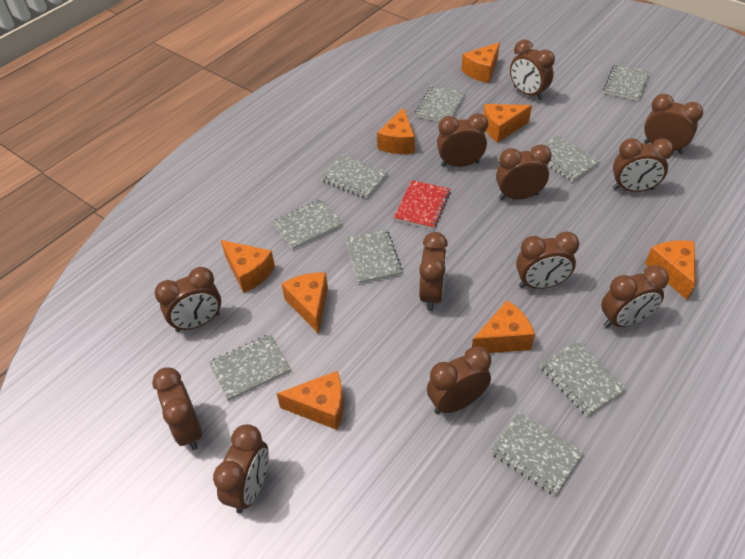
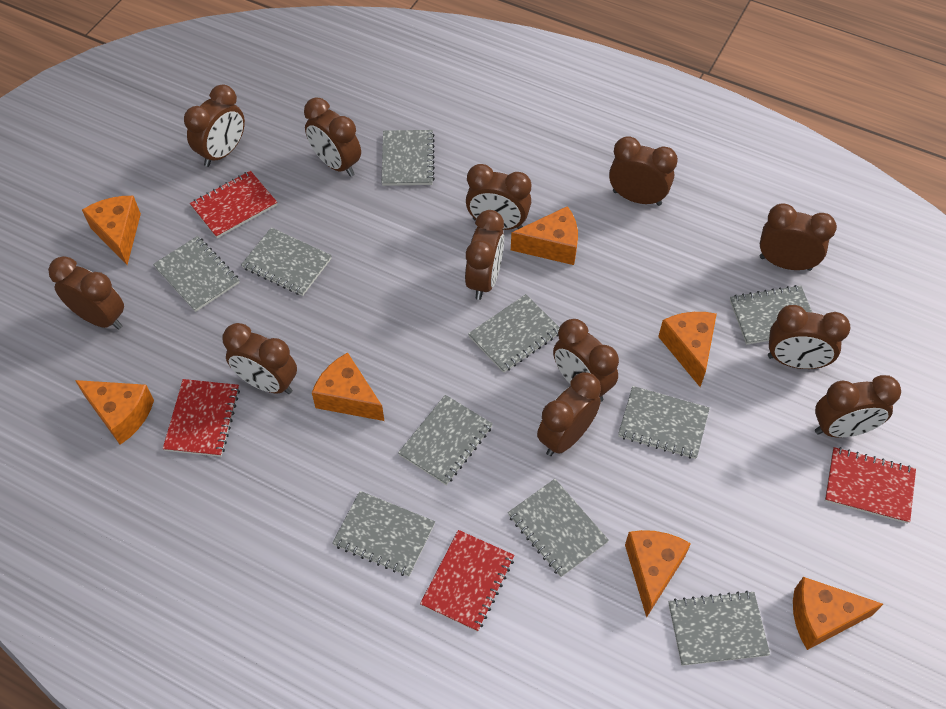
grey notebook: [209,334,291,401] [273,199,343,250] [321,155,388,199] [345,229,403,284] [415,85,465,122] [490,412,584,496] [540,341,627,417] [544,135,600,182] [603,64,651,101] = 9 -> [153,236,240,312] [241,227,332,296] [332,491,435,577] [382,130,435,186] [398,395,493,485] [468,294,560,373] [508,479,609,577] [618,386,710,459] [669,591,770,666] [730,285,813,345] = 10
orange cheese: [221,240,275,293] [276,371,344,430] [282,273,328,334] [377,107,415,154] [461,42,500,83] [472,300,535,353] [483,104,532,143] [645,240,696,300] = 8 -> [75,380,154,445] [82,196,141,265] [312,352,384,421] [511,206,578,265] [625,530,691,618] [658,312,717,387] [793,577,883,650] = 7
red notebook: [394,180,451,230] = 1 -> [163,379,240,457] [190,171,277,238] [420,530,514,632] [825,447,916,524] = 4

